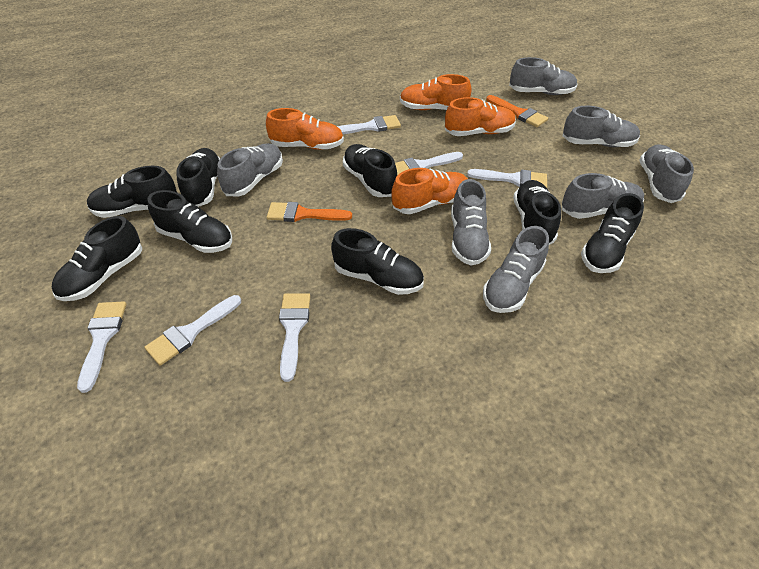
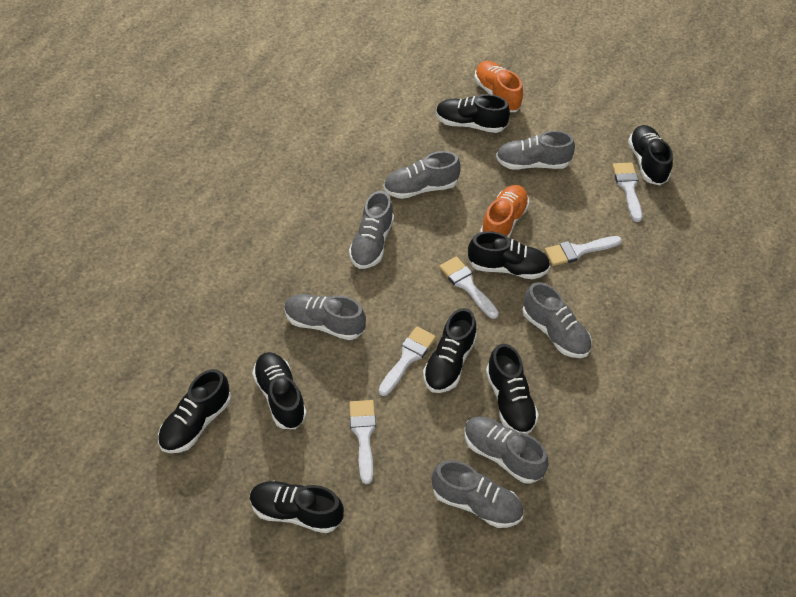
orange brush: [267,202,352,222] [486,95,548,127] = 2 -> none = 0
orange shoe: [266,108,344,150] [391,168,468,214] [400,74,472,110] [445,97,516,136] = 4 -> [474,61,523,112] [480,185,529,238] = 2
white brush: [77,301,126,393] [144,295,241,366] [279,293,310,382] [337,115,401,134] [395,152,463,175] [467,169,547,188] = 6 -> [349,400,376,484] [379,326,436,396] [439,256,499,319] [545,236,622,266] [612,163,642,222] = 5

